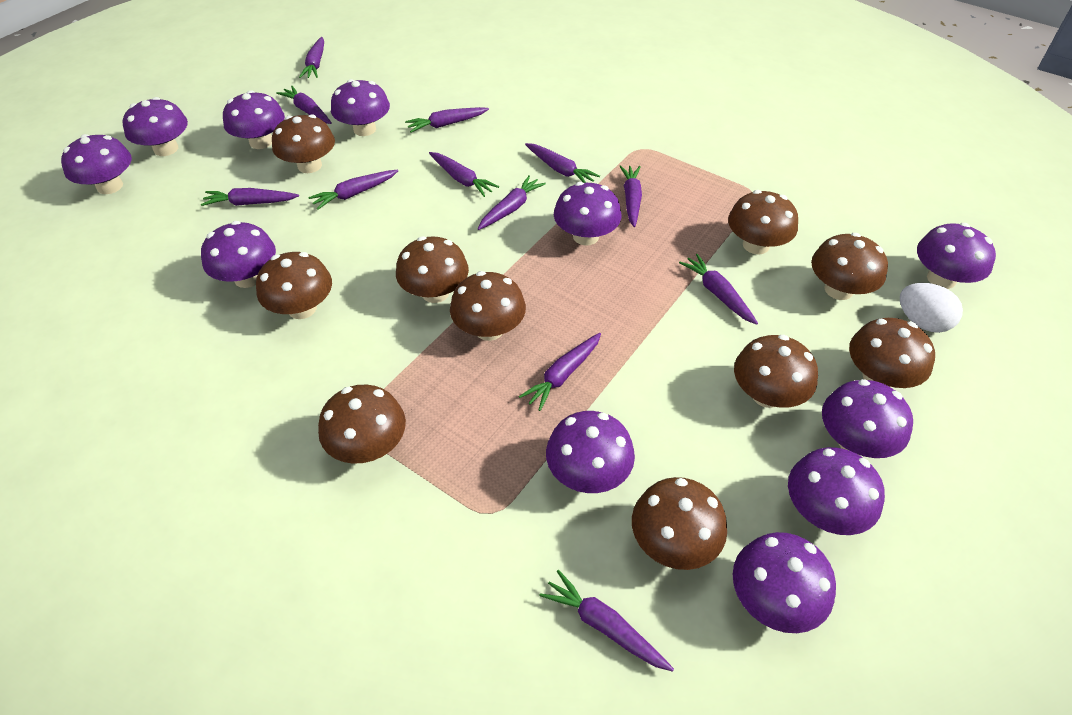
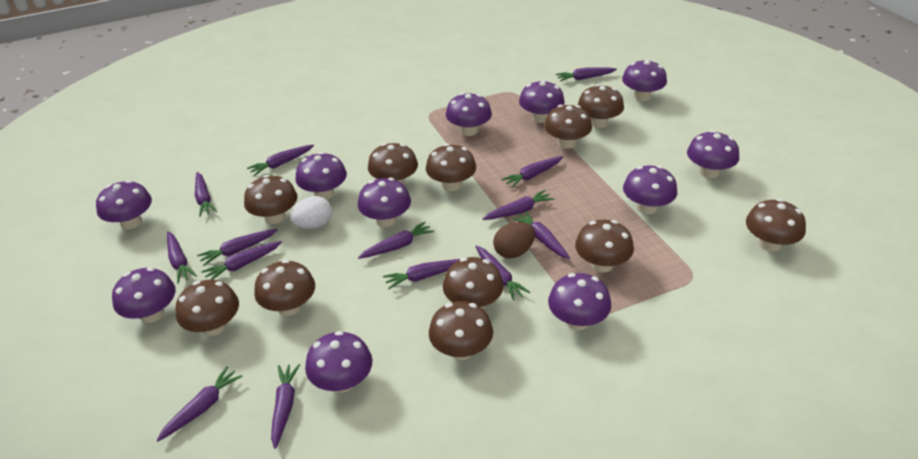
brown egg: none = 0 -> [493,222,535,258] = 1
brown mushroom: [256,252,332,319] [272,114,335,173] [318,385,406,464] [396,236,469,303] [450,271,526,341] [632,477,727,570] [728,190,798,255] [734,335,818,408] [811,233,888,300] [849,318,935,388] = 10 -> [176,280,239,336] [244,175,297,224] [254,259,315,316] [368,143,418,185] [426,144,476,191] [429,301,493,360] [443,257,503,309] [544,104,592,149] [575,220,634,272] [578,84,624,128] [746,199,806,252] = 11
purple carrot: [201,188,299,206] [276,86,332,124] [299,37,324,78] [309,170,398,210] [405,107,489,133] [429,152,499,197] [478,175,546,230] [519,333,601,411] [525,143,600,183] [540,570,674,672] [619,165,642,227] [679,254,758,325] = 12 -> [157,366,243,441] [167,231,197,283] [195,172,217,217] [197,229,278,266] [201,241,282,280] [247,145,314,176] [271,364,300,449] [358,222,434,259] [383,259,460,289] [475,246,530,301] [483,190,554,220] [501,156,563,188] [512,211,570,259] [556,67,617,81] = 14

